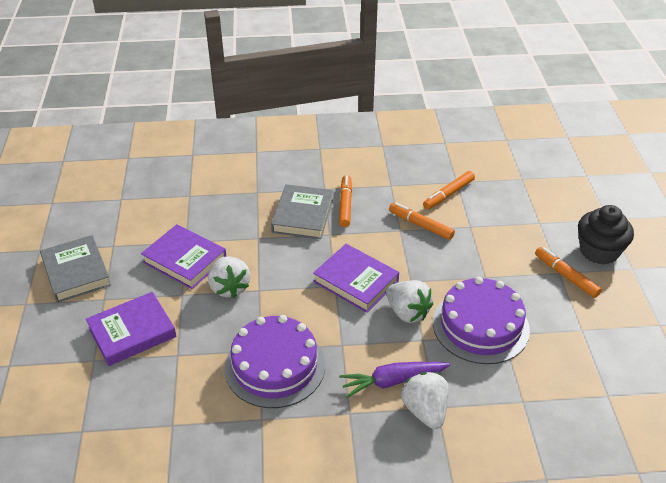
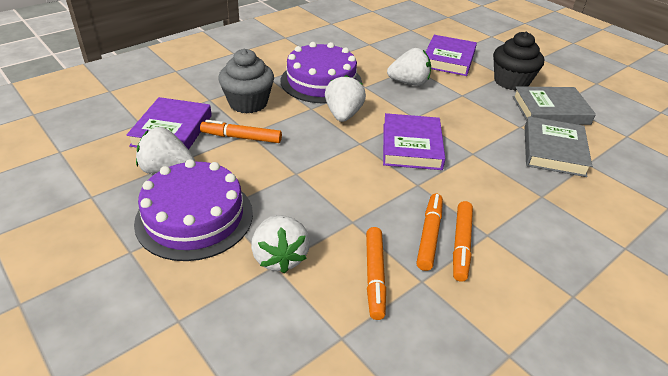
grey cupcake: none = 0 -> [218,49,274,114] = 1
purple carrot: [339,362,450,398] = 1 -> none = 0
white strawberry: [208,256,250,298] [386,280,433,323] [401,372,449,429] = 3 -> [136,127,195,174] [251,215,310,274] [325,75,366,122] [387,48,431,86] = 4

